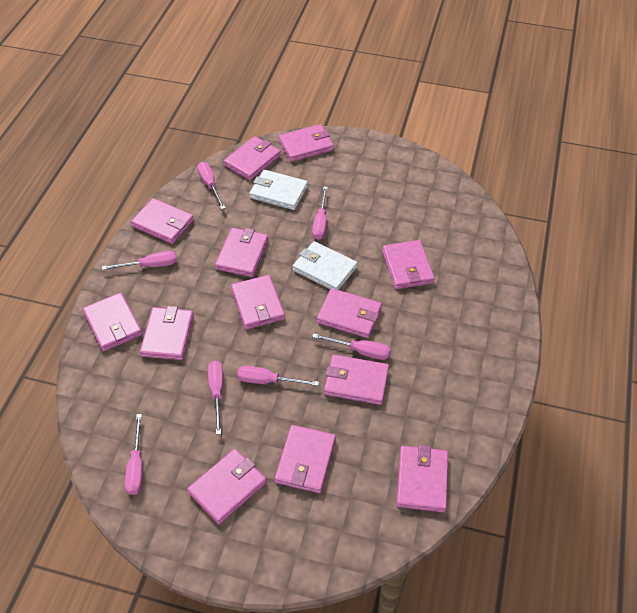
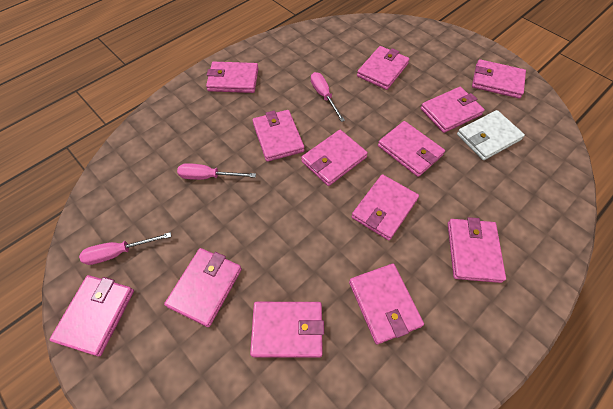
pink screwdriver: [102,251,177,270] [125,414,143,495] [197,162,225,209] [208,361,223,435] [237,366,319,386] [312,187,328,240] [312,333,390,360] = 7 -> [79,232,171,265] [177,163,256,180] [311,72,345,122] = 3
white wallet: [249,170,308,210] [293,241,357,290] = 2 -> [457,110,525,160] = 1

